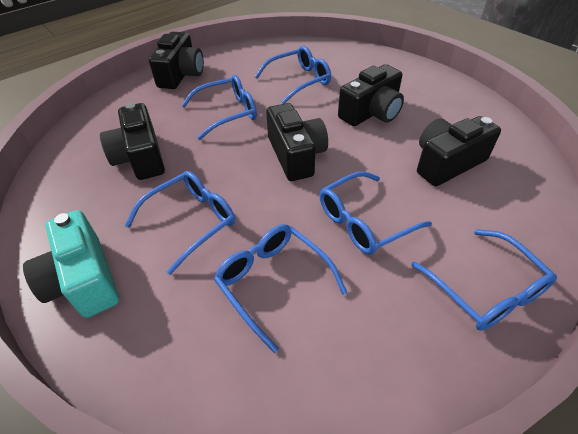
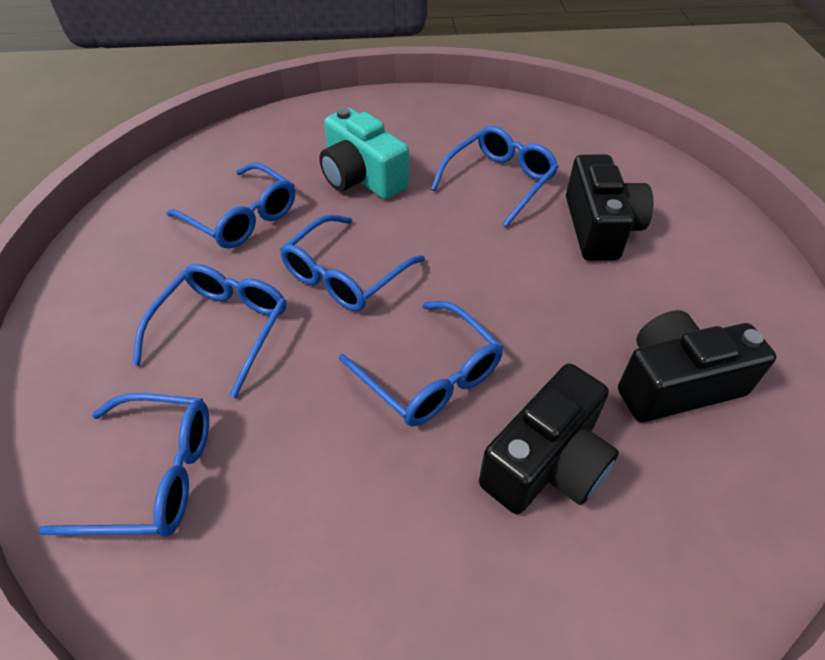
black camera: [100,103,165,180] [149,32,204,89] [266,103,328,181] [338,64,404,126] [417,116,501,186] = 5 -> [479,363,619,514] [566,154,653,261] [618,310,776,422] = 3

